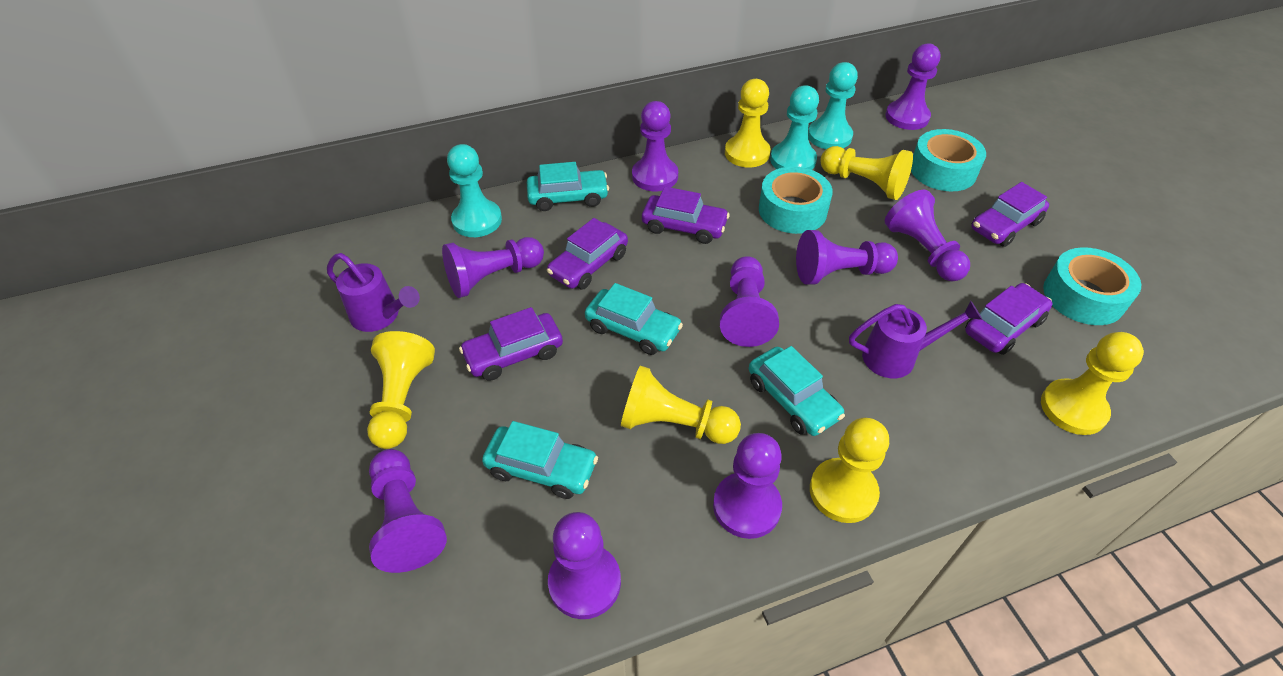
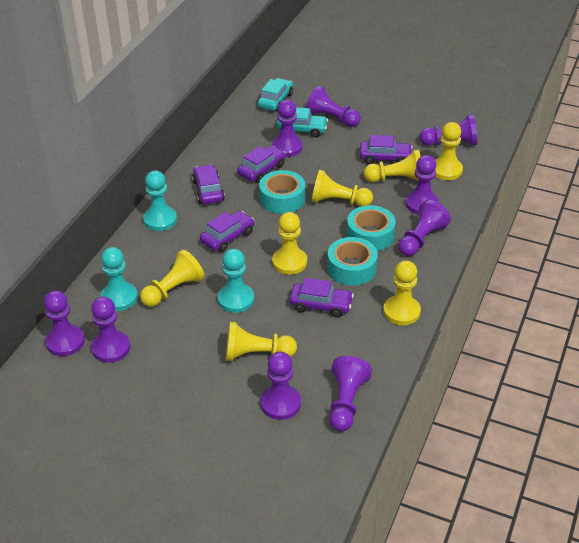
purple watering can: [327,253,420,332] [849,300,982,378] = 2 -> none = 0
turquoise car: [482,421,598,499] [527,162,609,211] [585,283,683,355] [749,346,845,436] = 4 -> [258,78,293,111] [276,107,328,138] = 2
yellow pawn: [367,331,435,449] [621,366,741,444] [725,79,771,168] [810,418,889,523] [820,146,913,200] [1041,332,1144,435] = 6 -> [140,250,204,307] [226,322,297,361] [272,212,307,275] [311,170,373,207] [364,149,421,182] [383,260,421,325] [435,122,463,180] = 7

